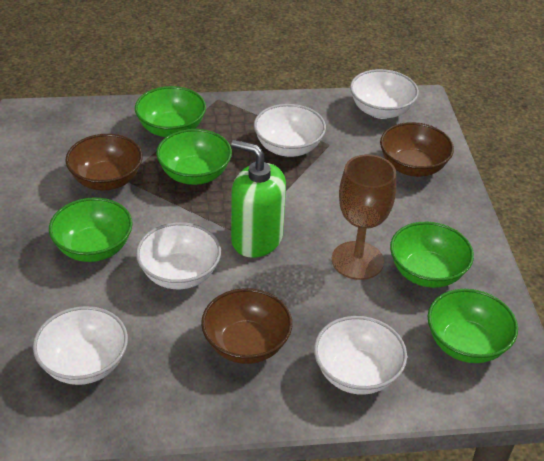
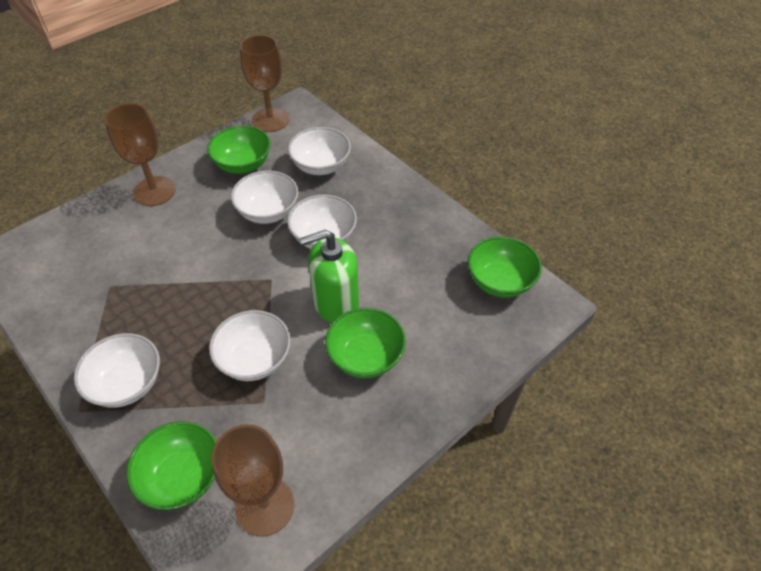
brown bowl: [65,134,143,190] [201,288,292,364] [380,122,454,177] = 3 -> none = 0
brown goblet: [332,154,396,280] = 1 -> [104,103,176,206] [211,424,294,537] [240,35,289,132] = 3
green bowl: [49,197,133,262] [135,86,206,137] [156,129,232,185] [390,222,474,288] [428,289,518,363] = 5 -> [126,421,217,510] [207,125,271,174] [325,308,406,378] [468,236,542,297] = 4

